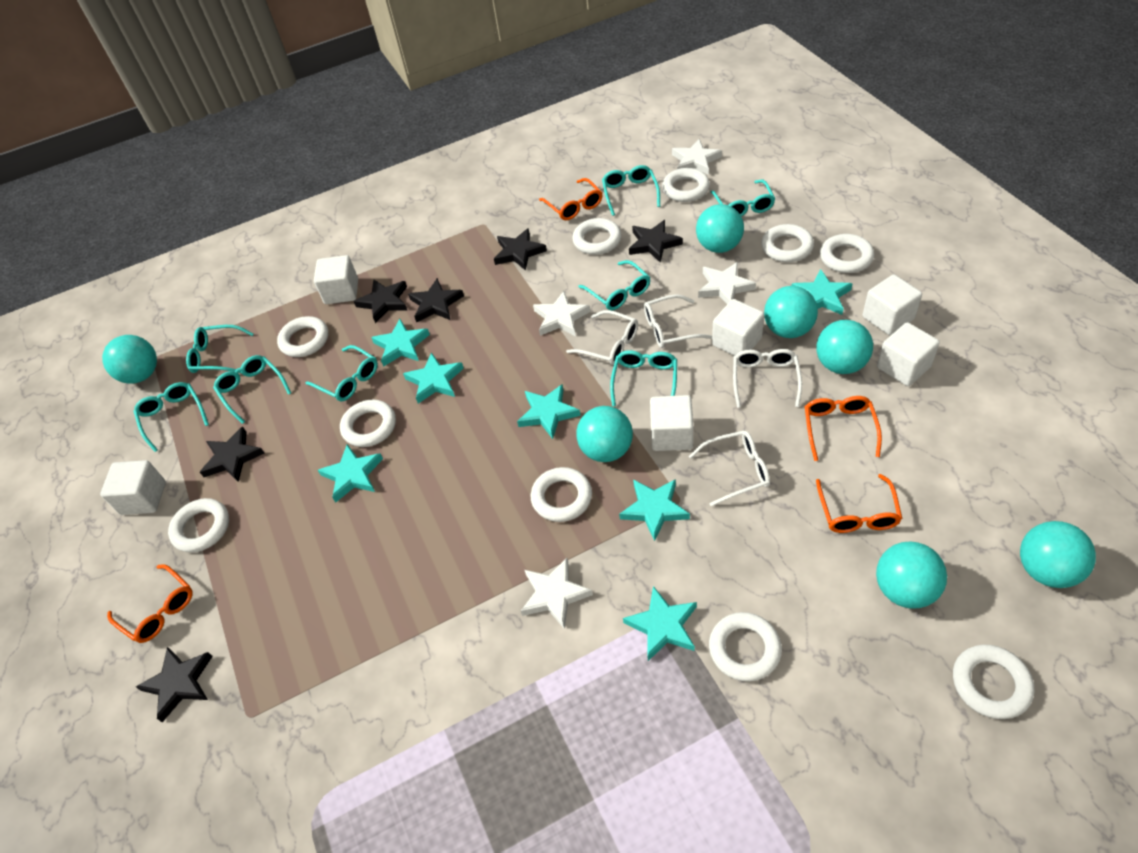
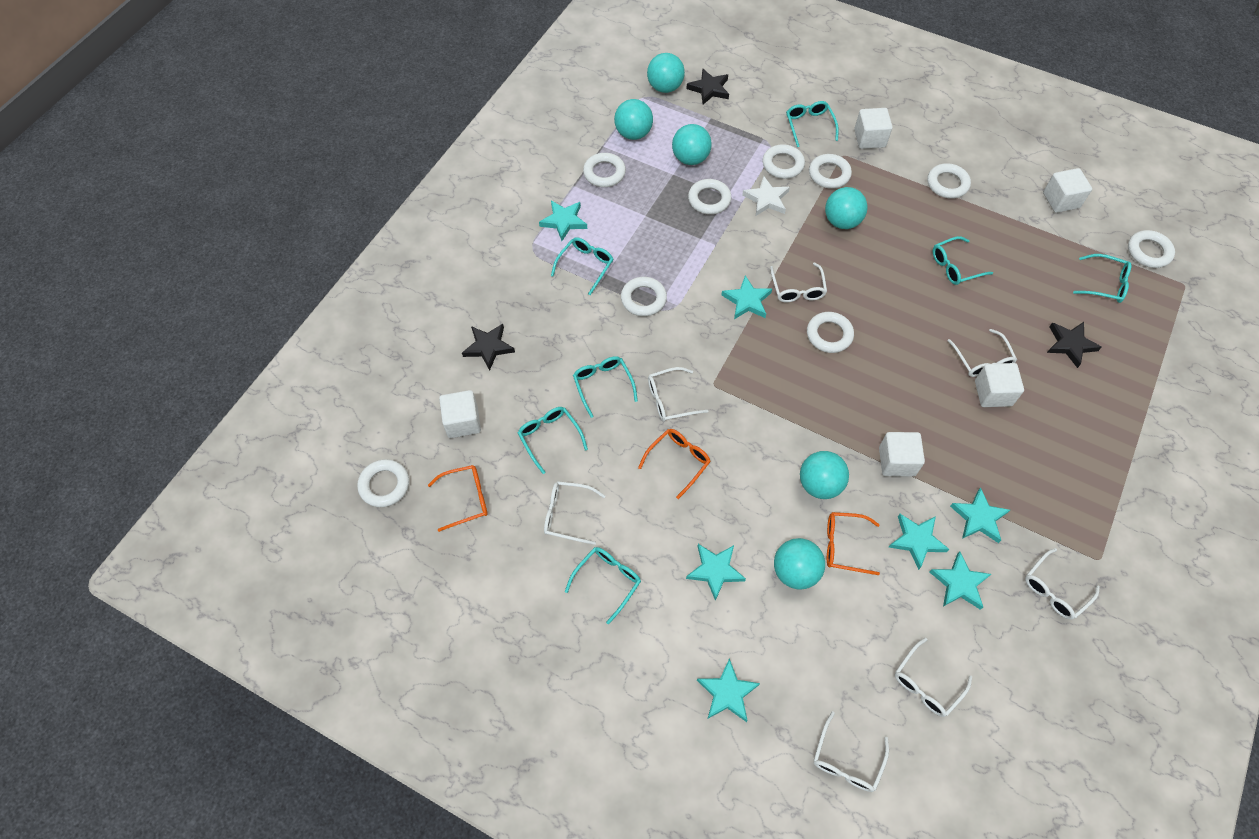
black star: [136,647,213,722] [200,427,264,482] [354,279,407,323] [408,278,464,323] [494,228,547,271] [629,220,683,263] = 6 -> [462,324,515,371] [686,68,729,105] [1047,322,1102,368] = 3
orange glasses: [107,564,193,643] [539,178,603,220] [805,396,882,461] [816,474,902,533] = 4 -> [428,465,488,532] [638,429,711,499] [827,512,880,575] = 3
turquoise ball: [102,335,157,384] [577,406,633,462] [696,204,744,253] [764,286,818,338] [816,320,873,374] [876,541,947,609] [1020,521,1096,588] = 7 -> [614,99,653,140] [647,53,685,93] [672,124,712,165] [774,538,825,589] [800,451,849,499] [825,187,867,229] = 6
turquoise glasses: [133,382,209,452] [186,325,254,373] [213,355,291,424] [305,345,378,401] [579,260,651,310] [602,165,660,216] [610,350,677,406] [710,180,776,216] = 8 -> [518,407,588,474] [551,237,613,295] [565,547,641,624] [573,356,638,418] [786,101,839,147] [933,236,993,285] [1073,254,1132,303] = 7
white cube: [100,460,166,515] [314,255,358,304] [650,395,693,451] [712,299,764,356] [863,275,922,335] [877,322,940,386] = 6 -> [439,390,481,438] [854,108,893,149] [879,432,925,477] [975,363,1024,407] [1043,168,1092,213] = 5
white glasses: [566,310,638,365] [644,294,712,348] [689,430,770,506] [733,349,802,408] = 4 -> [544,481,605,545] [648,367,708,422] [770,263,827,302] [814,711,889,792] [895,638,972,717] [948,329,1017,377] [1025,548,1100,620] = 7
white ring: [168,498,229,553] [277,316,328,357] [340,400,396,447] [531,467,592,522] [572,218,621,255] [662,168,710,202] [709,612,782,682] [761,224,814,262] [820,234,874,273] [953,645,1034,719] = 10 -> [357,459,409,507] [583,153,626,187] [621,277,667,316] [688,179,732,215] [763,144,805,179] [807,312,854,353] [809,154,852,189] [927,163,971,199] [1128,230,1175,268] = 9
white star: [521,558,593,629] [533,291,590,336] [672,139,722,175] [698,262,756,304] = 4 -> [742,176,790,216] = 1

